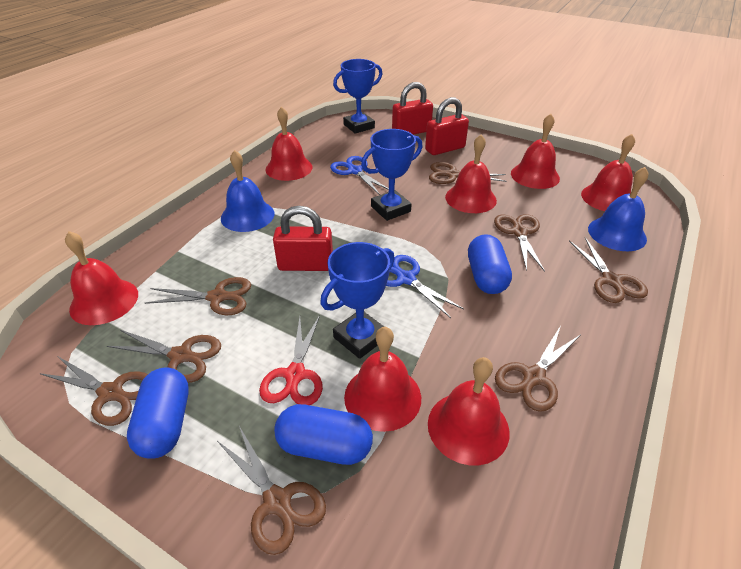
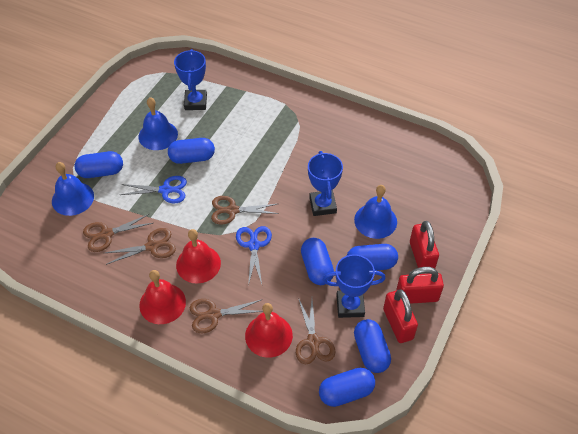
blue bell: [221,150,274,232] [588,167,648,251] = 2 -> [52,162,94,216] [139,97,178,150] [354,185,397,239] = 3
blue capsule: [127,368,189,459] [274,404,373,465] [468,234,512,294] = 3 -> [74,151,123,178] [168,138,215,164] [301,238,334,285] [319,368,375,407] [347,244,398,271] [354,319,391,373] = 6
brown scissors: [40,357,148,426] [107,329,221,383] [145,277,251,315] [217,426,326,555] [429,162,507,184] [494,214,545,272] [495,327,580,412] [569,237,648,303] = 8 -> [83,214,153,252] [105,228,176,265] [190,299,263,333] [211,196,279,224] [296,298,335,364] = 5
red bell: [65,231,138,325] [265,106,313,181] [344,327,421,432] [428,357,510,465] [445,134,497,213] [511,114,560,189] [581,134,635,211] = 7 -> [139,270,186,324] [176,229,221,284] [245,303,293,358] = 3
red scissors: [259,315,323,405] = 1 -> none = 0

